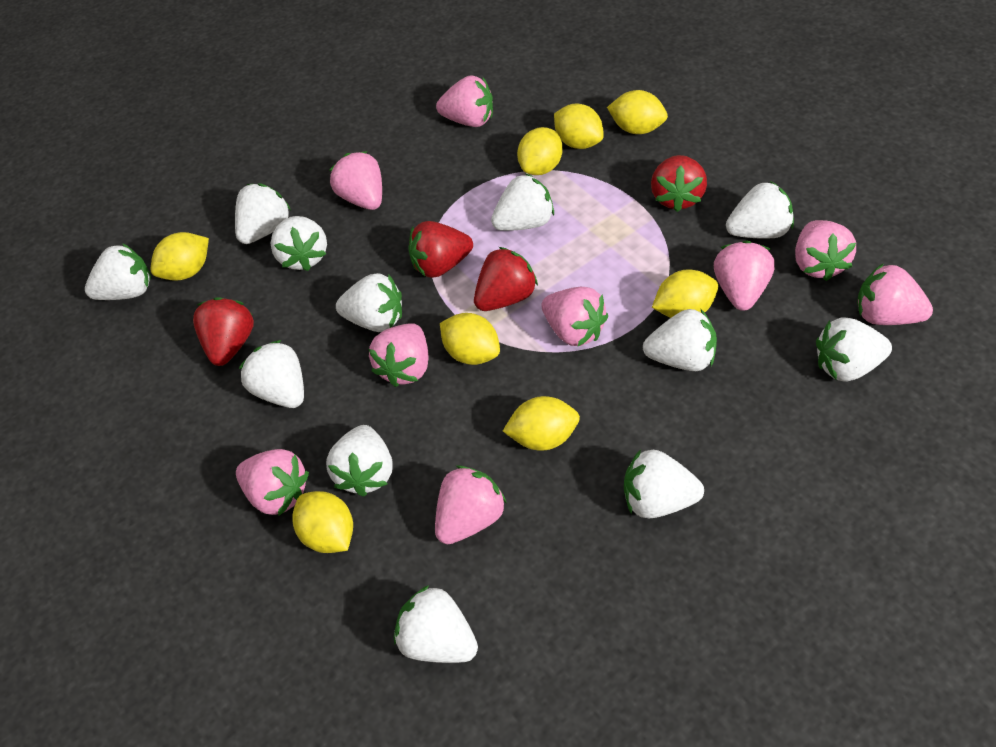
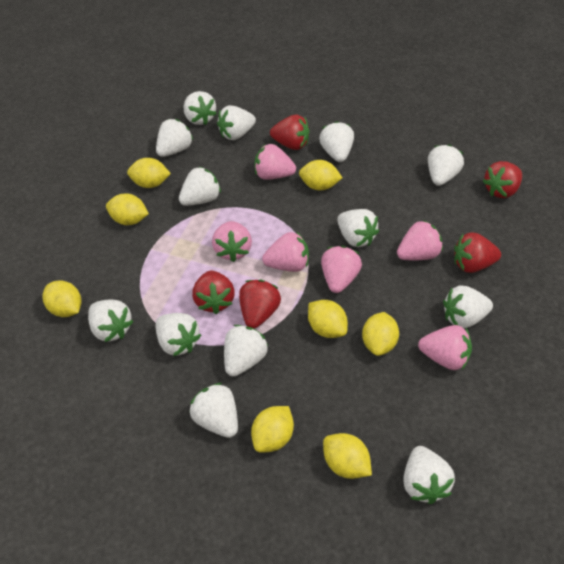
pink strawberry: [236,449,309,516] [330,151,382,210] [369,323,429,387] [435,465,507,544] [436,75,493,127] [541,287,608,346] [714,240,775,311] [795,220,856,281] [857,263,933,325] = 9 -> [212,221,252,262] [255,144,296,180] [262,231,309,272] [321,246,362,293] [397,220,443,260] [418,325,472,370] = 6
red strawberry: [193,297,254,366] [408,221,473,278] [474,247,538,311] [651,155,707,212] = 4 -> [192,271,235,314] [239,280,281,329] [270,114,310,150] [454,232,501,273] [483,161,522,198] = 5
white strawberry: [85,243,151,300] [235,183,291,244] [239,340,304,408] [270,216,327,271] [326,425,393,497] [336,273,402,332] [394,585,478,663] [491,173,554,231] [624,450,704,518] [643,309,717,371] [726,181,794,239] [816,318,892,382] = 12 -> [88,299,134,342] [156,119,193,157] [156,313,201,356] [179,166,221,206] [184,91,217,125] [190,383,238,438] [217,105,256,140] [224,325,268,377] [319,121,354,162] [337,209,379,247] [403,446,455,504] [428,144,464,186] [443,285,493,329] = 13

